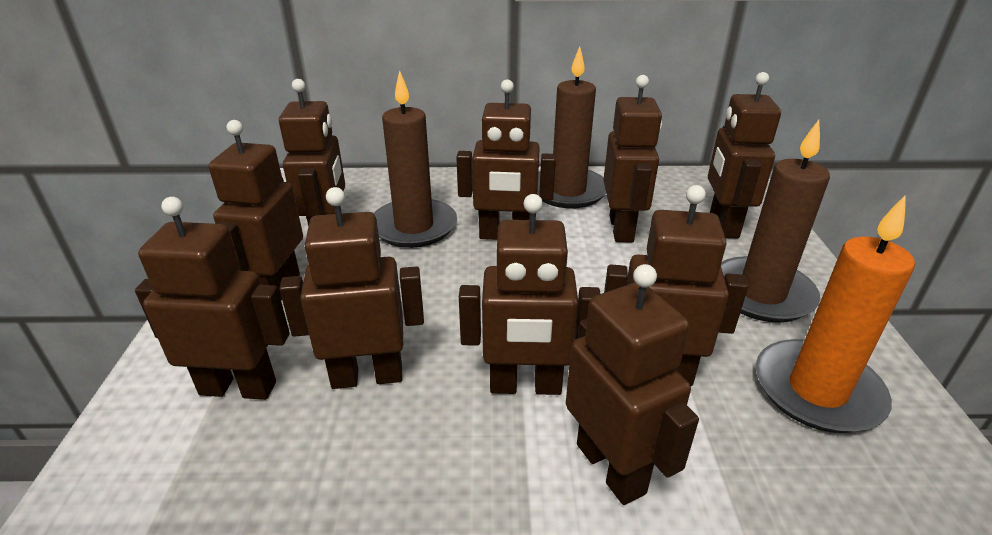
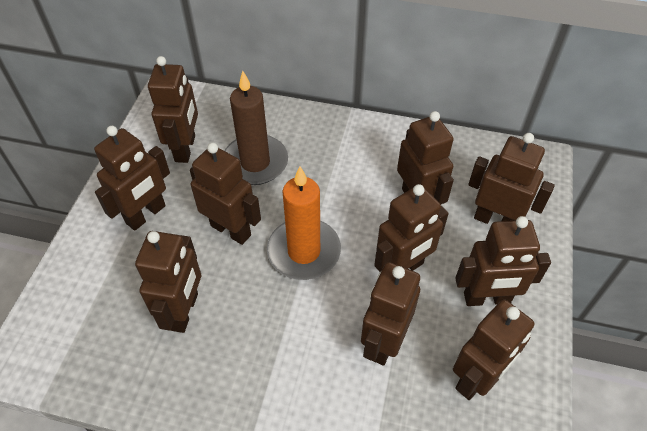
brown candle: [374,71,457,248] [537,46,606,208] [721,120,830,323] = 3 -> [224,71,288,185] = 1

